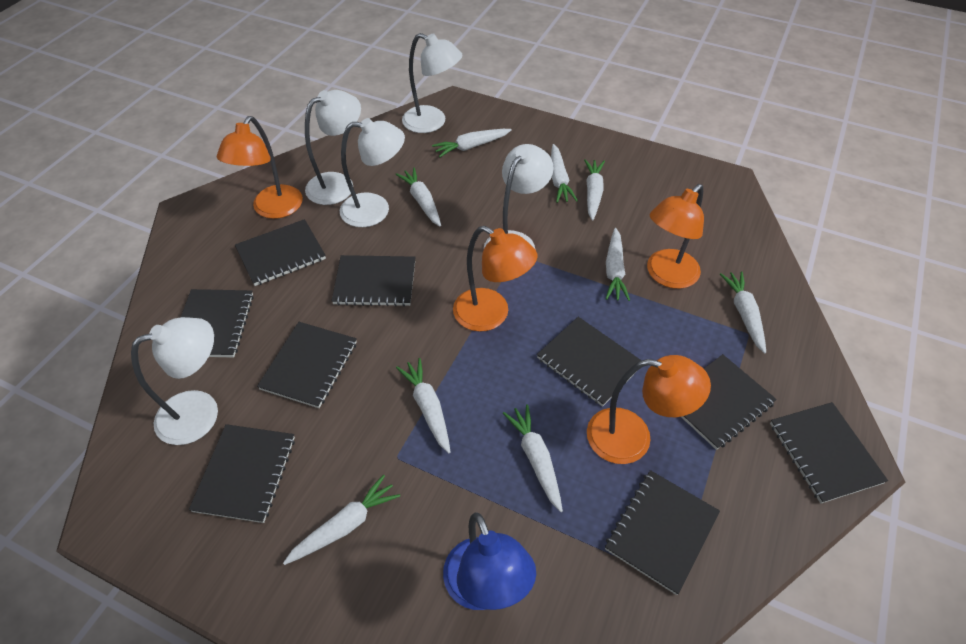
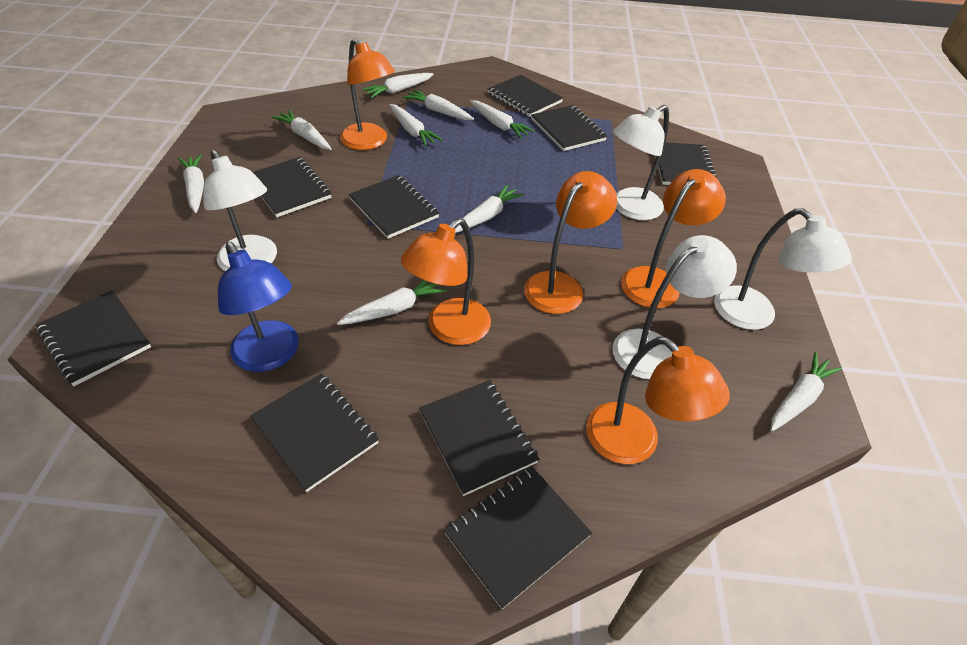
orange lamp: [217,116,303,219] [453,226,537,332] [587,355,711,464] [647,184,704,289] = 4 -> [340,38,395,150] [401,218,491,345] [524,171,617,314] [586,337,730,464] [621,169,726,308] = 5
white lamp: [131,317,218,445] [305,90,361,205] [340,118,405,227] [402,33,463,133] [484,144,554,249] = 5 -> [203,149,277,271] [612,235,737,379] [613,105,669,220] [714,208,852,330] = 4

